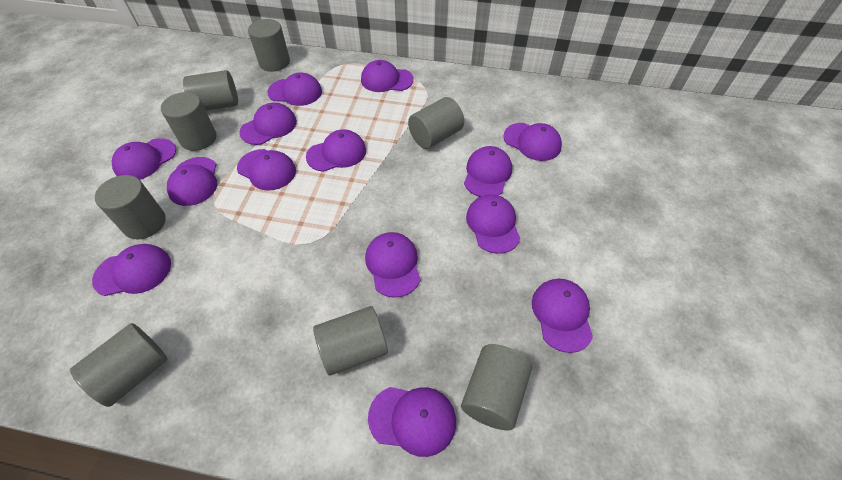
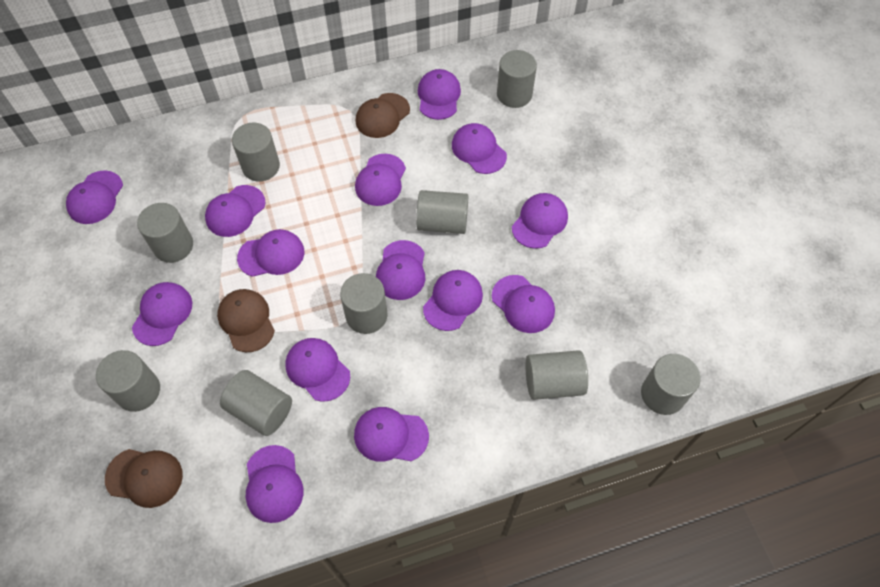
brown cap: none = 0 -> [105,449,183,508] [217,289,275,352] [355,93,410,138] = 3
grey cylinder: [70,323,167,407] [95,175,166,239] [161,92,217,151] [183,70,238,111] [248,19,290,72] [313,306,388,376] [408,97,464,149] [461,344,532,430] = 8 -> [96,350,160,412] [137,203,193,263] [220,370,292,436] [232,123,280,182] [340,273,388,334] [416,190,468,234] [497,50,537,108] [525,350,588,400] [641,354,701,415] = 9

